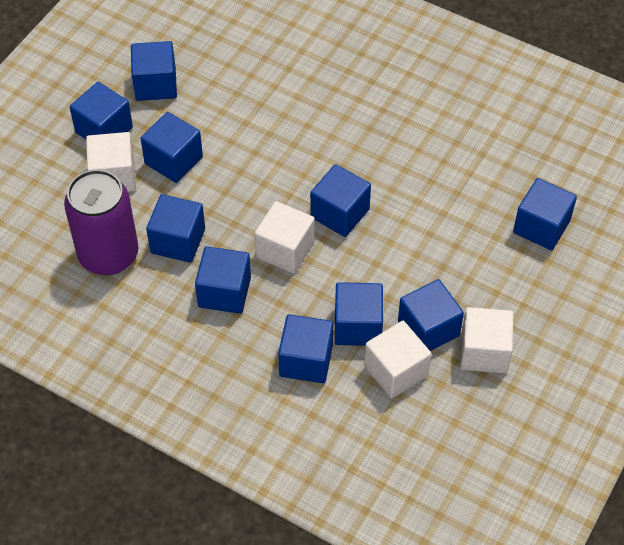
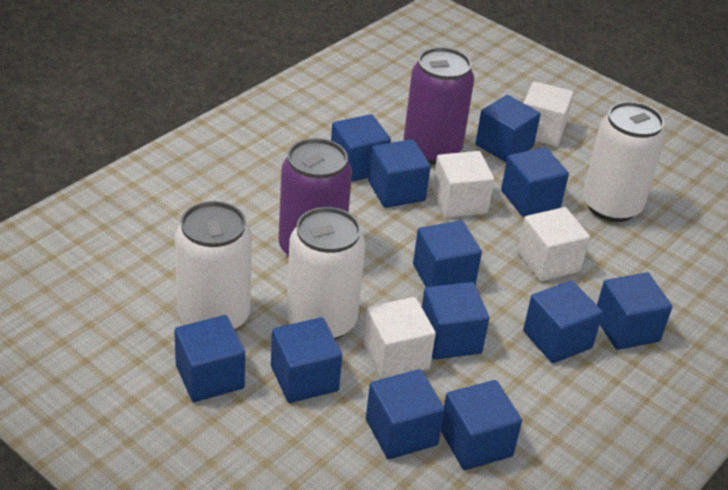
blue cube: [70,82,133,139] [131,41,177,101] [140,112,203,183] [146,194,205,263] [195,246,251,314] [278,314,333,383] [310,164,371,237] [335,282,383,346] [398,279,464,351] [513,178,577,250] = 10 -> [174,315,245,402] [271,317,342,403] [331,114,391,182] [366,369,445,459] [368,139,431,208] [413,220,482,287] [422,282,489,360] [441,380,522,470] [476,95,541,162] [501,147,569,217] [523,280,603,363] [597,272,672,350] = 12
purple can: [64,169,139,275] = 1 -> [279,138,352,256] [403,47,474,164] = 2
white can: none = 0 -> [175,201,252,330] [286,207,365,340] [583,102,665,222] = 3

